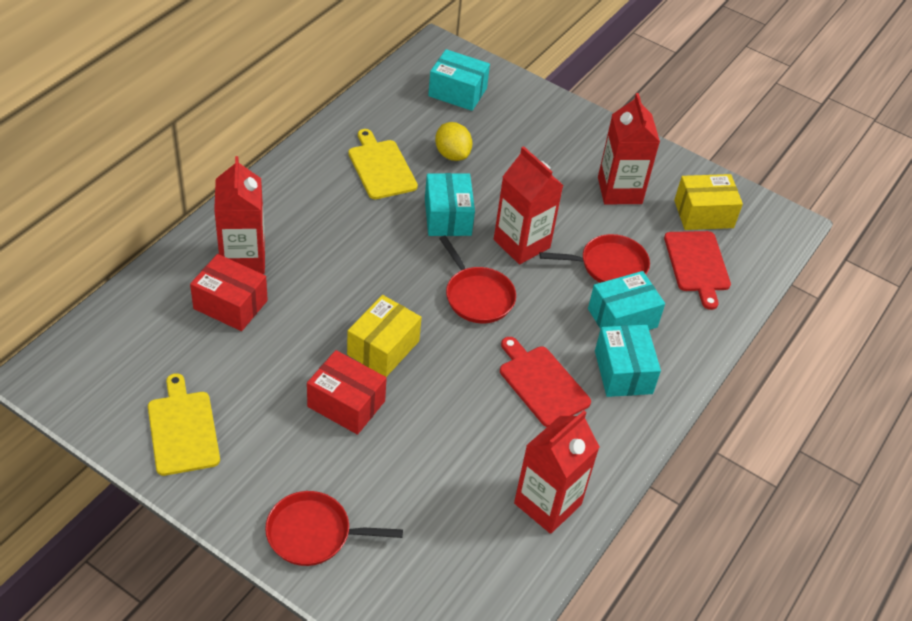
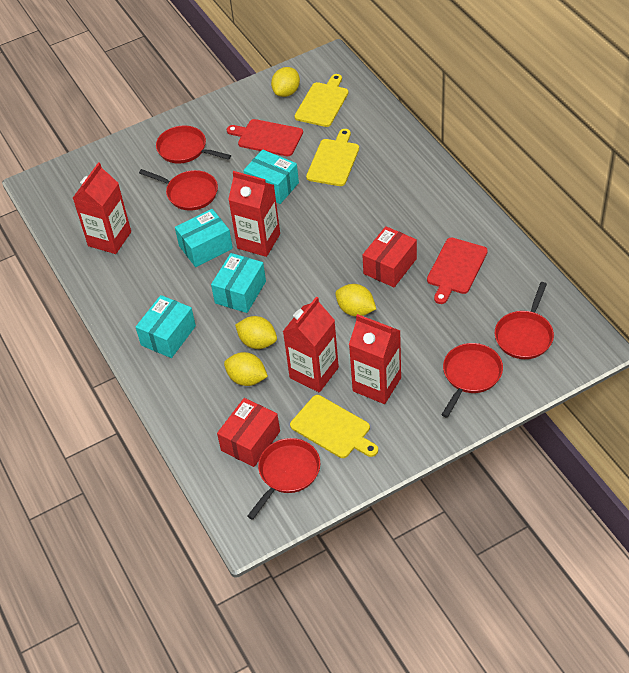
red pan: [265,491,403,566] [439,235,516,323] [539,234,650,283] = 3 -> [139,169,218,211] [156,126,231,163] [247,438,320,520] [441,343,503,418] [495,282,554,359] = 5
yellow box: [347,295,422,377] [674,174,743,230] = 2 -> none = 0
yellow cutting board: [148,373,220,476] [348,129,418,199] = 2 -> [290,395,378,458] [294,74,348,127] [306,129,359,186] = 3
yellow lemon: [435,122,472,161] = 1 -> [224,352,268,386] [235,316,277,349] [271,67,300,97] [335,284,376,317] = 4

